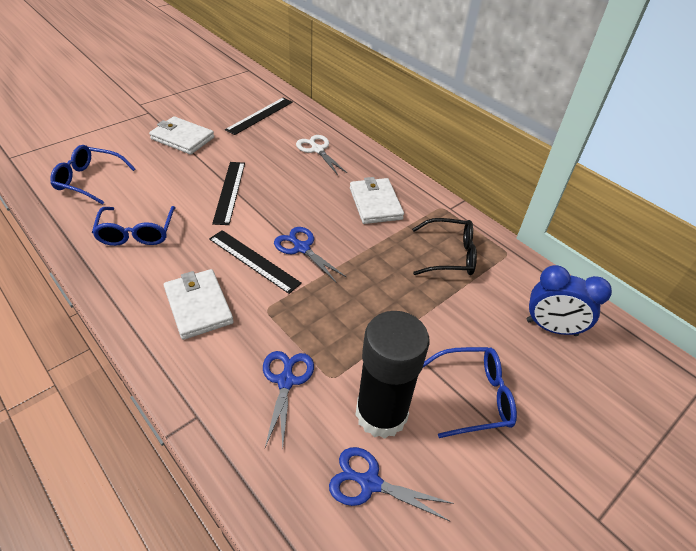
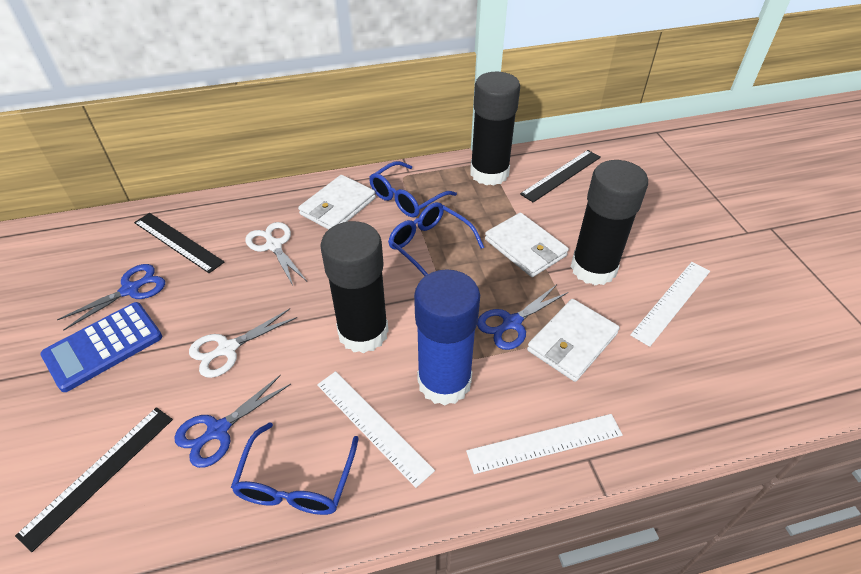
black glasses: [412,218,477,275] = 1 -> none = 0
black glue stick: [356,311,430,439] = 1 -> [320,221,389,353] [470,72,520,186] [571,160,648,285] = 3
blue calculator: none = 0 -> [40,302,162,392] = 1
blue clock: [527,265,612,336] = 1 -> none = 0
blue glue stick: none = 0 -> [414,269,480,406] = 1
white ruler: none = 0 -> [317,371,435,488] [466,414,623,474] [630,262,710,347] = 3
white scissors: [296,135,347,175] = 1 -> [189,308,297,378] [245,222,307,285] = 2

